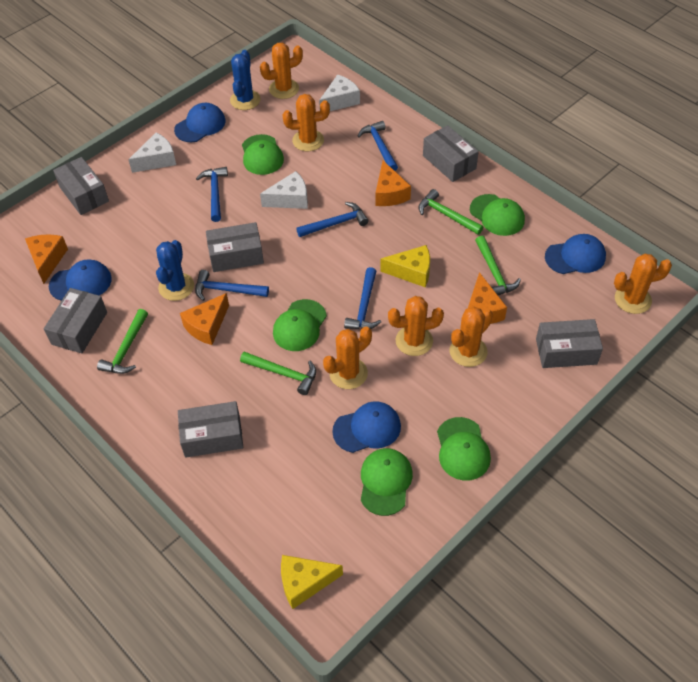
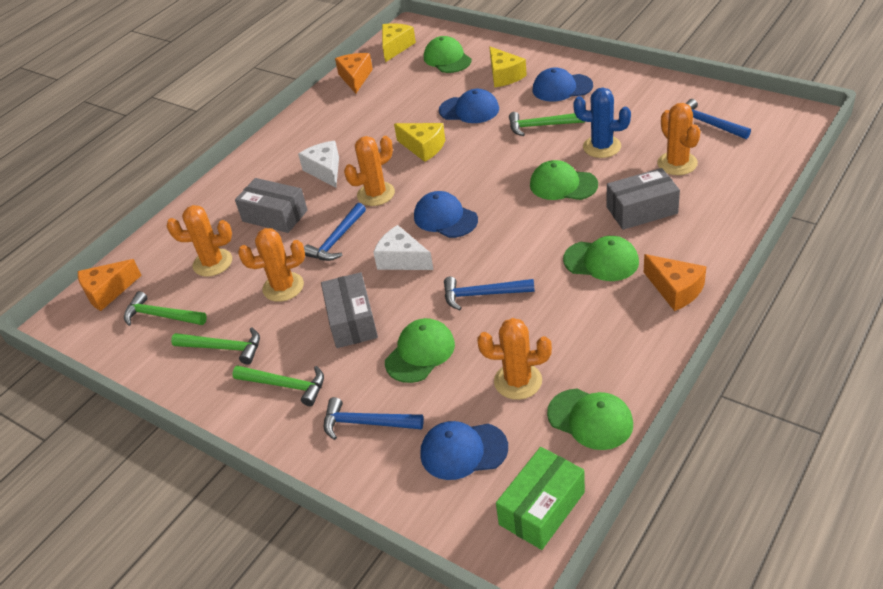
blue cactus: [156,240,194,301] [230,50,261,110] = 2 -> [573,88,631,158] = 1
blue hammer: [195,270,269,301] [196,167,228,222] [296,202,369,237] [344,267,381,329] [358,121,398,171] = 5 -> [304,203,366,261] [324,397,424,440] [444,277,535,310] [686,99,751,139] = 4
green box: none = 0 -> [496,447,585,550] = 1
grey box: [44,288,107,353] [53,157,109,215] [178,401,243,458] [206,222,264,272] [423,125,479,182] [536,319,603,368] = 6 -> [235,178,308,233] [321,272,378,348] [607,168,680,230] = 3
orange cactus: [260,43,303,99] [282,94,330,151] [323,327,372,389] [388,296,444,356] [449,306,493,367] [614,254,672,314] = 6 -> [166,205,232,276] [238,228,305,302] [344,136,395,206] [477,318,552,400] [657,103,700,175] = 5
orange cheese: [25,234,68,284] [180,293,229,345] [376,161,411,206] [468,272,507,324] = 4 -> [78,259,142,311] [335,53,373,94] [644,254,707,311] = 3
white cheese: [128,133,176,173] [260,171,308,209] [319,74,360,111] = 3 -> [298,141,339,188] [373,225,433,270] = 2
yellow cheese: [281,555,343,609] [380,245,430,287] = 2 -> [382,23,416,62] [394,123,445,162] [489,47,527,88] = 3

